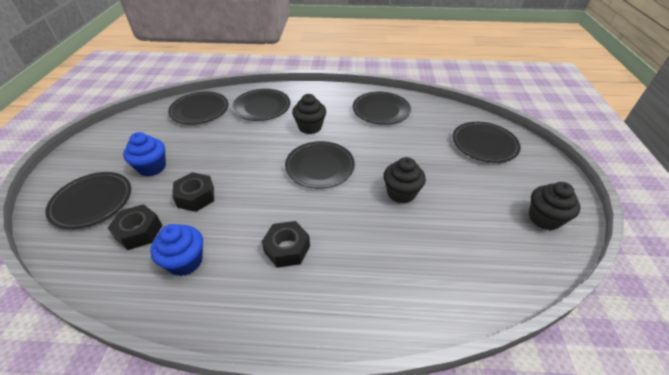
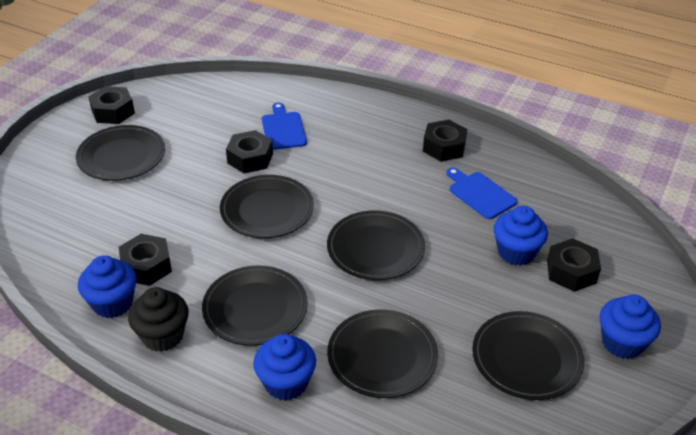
black cupcake: [292,94,326,134] [383,157,426,204] [529,182,580,230] = 3 -> [128,287,189,352] = 1
black nut: [108,204,162,250] [172,172,214,212] [262,221,310,268] = 3 -> [88,86,135,124] [119,234,172,286] [226,130,273,173] [423,120,467,162] [547,238,601,292] = 5
blue cupcake: [123,132,166,176] [150,224,203,276] = 2 -> [78,255,137,318] [253,334,316,401] [494,206,548,266] [599,294,661,359] = 4
blue cutting board: none = 0 -> [262,103,307,150] [446,167,517,219] = 2

